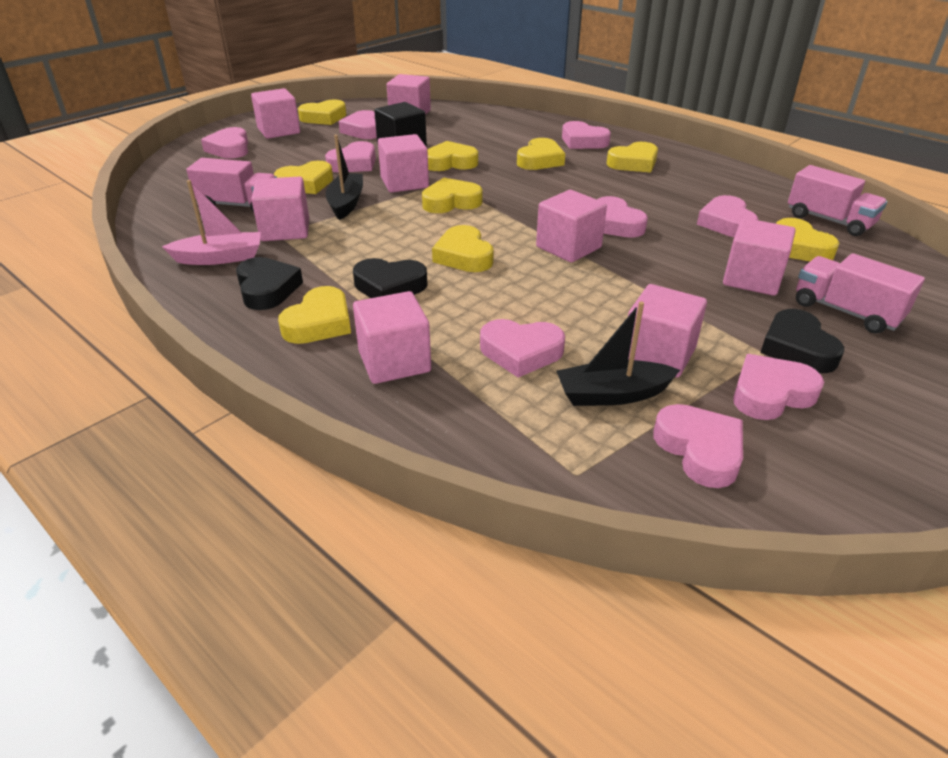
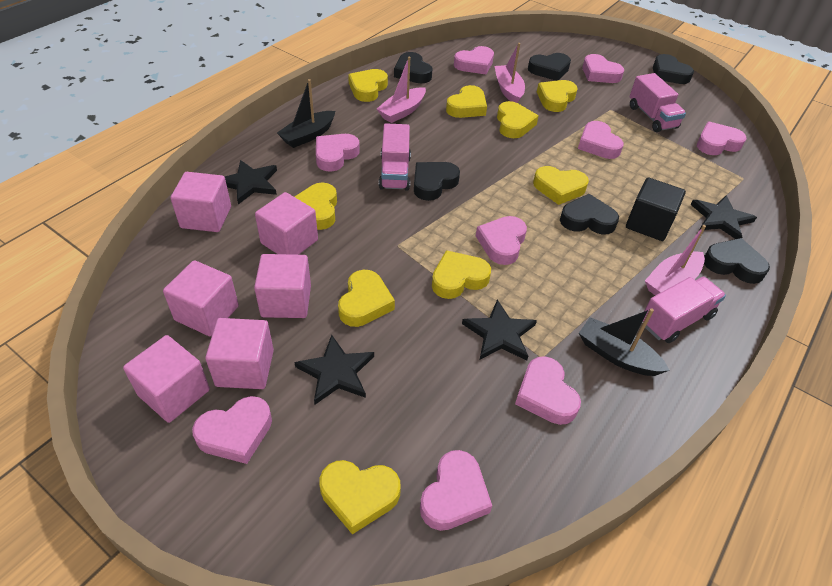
black heart: [236,257,303,310] [353,258,428,298] [760,309,844,373] = 3 -> [394,52,433,83] [414,162,460,201] [528,53,571,81] [560,194,619,235] [653,54,694,84] [704,238,770,284] = 6
black star: none = 0 -> [225,160,277,204] [294,335,374,405] [462,300,537,361] [691,195,757,239] = 4
pink boat: [162,180,261,265] = 1 -> [377,57,426,123] [494,43,525,103] [645,225,706,295] = 3
pink cube: [251,88,300,139] [251,177,309,241] [353,291,431,384] [378,134,429,193] [387,74,431,115] [536,190,607,263] [628,284,707,378] [723,218,796,296] = 8 -> [123,335,210,423] [163,260,239,336] [171,172,231,232] [205,318,274,389] [254,254,311,318] [255,192,318,255] = 6

